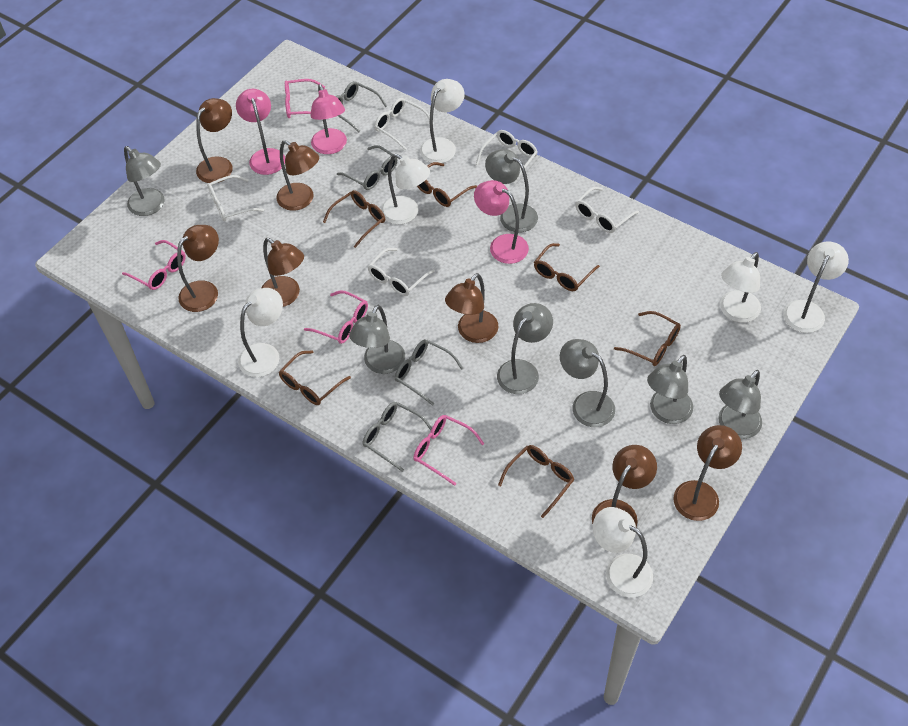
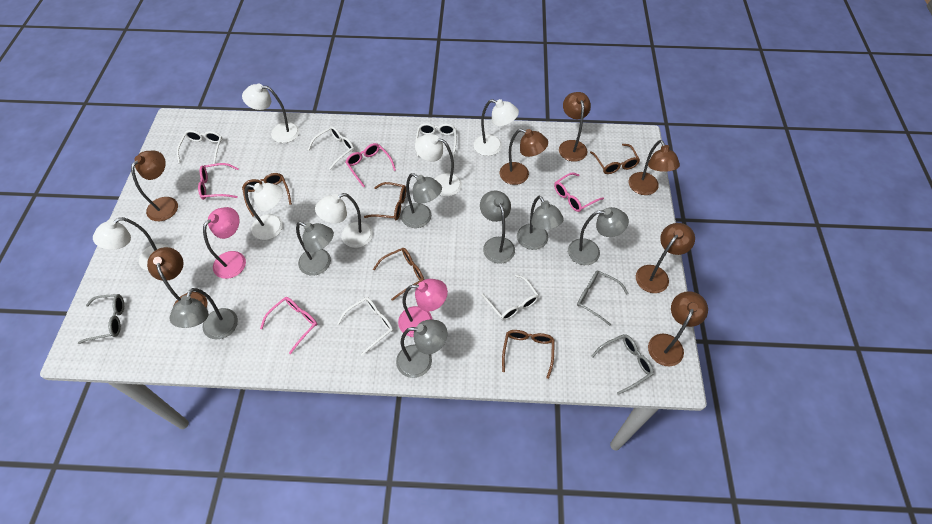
brown glasses: [279,350,351,405] [323,190,385,248] [417,162,477,207] [498,445,574,518] [534,243,600,291] [614,311,681,366] = 6 -> [242,173,292,216] [364,182,406,220] [373,248,424,301] [502,330,555,379] [590,144,640,174] = 5
grey glasses: [336,81,387,132] [337,145,397,190] [363,402,432,472] [395,339,463,406] = 4 -> [78,294,124,344] [577,271,628,326] [591,334,653,395] = 3
pink lamp: [236,89,285,175] [310,84,347,154] [474,180,529,264] = 3 -> [203,207,246,279] [398,279,448,337] = 2

